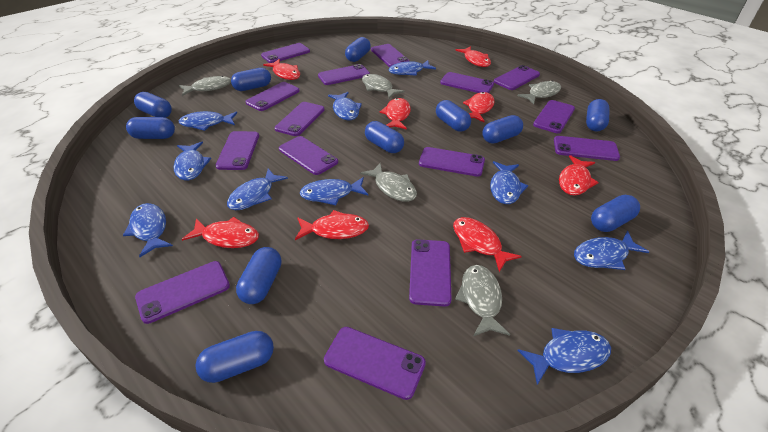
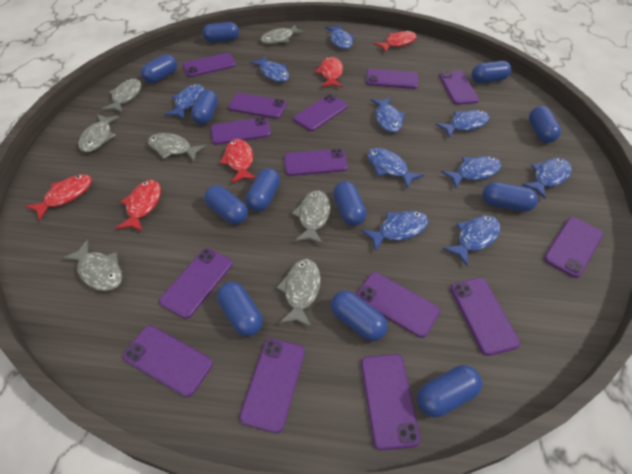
blue capsule: [126,117,175,139] [134,92,172,118] [195,331,274,383] [231,68,271,91] [236,247,281,304] [345,37,371,62] [365,121,404,153] [436,100,471,132] [482,115,523,144] [586,99,610,132] [591,195,640,232] = 11 -> [141,54,177,83] [191,89,218,125] [202,22,239,43] [204,185,248,224] [217,282,263,336] [246,168,280,211] [331,290,388,341] [333,181,367,226] [417,365,482,418] [472,61,511,83] [482,182,538,212] [529,106,561,143] = 12
grey fish: [179,76,231,96] [360,163,417,202] [362,74,405,99] [455,265,510,336] [517,81,561,104] = 5 -> [62,240,122,291] [78,114,119,152] [102,79,141,113] [148,133,206,161] [260,24,305,44] [276,259,321,328] [292,191,331,245] = 7
purple phone: [135,261,230,324] [215,131,259,170] [245,82,300,111] [261,43,310,63] [275,102,324,136] [279,136,338,175] [318,64,370,85] [324,327,426,400] [371,44,409,67] [409,239,452,307] [419,147,485,177] [440,72,494,93] [494,65,540,90] [533,100,575,133] [554,136,620,161] = 15 -> [123,325,213,397] [159,248,233,319] [183,53,236,77] [211,117,271,145] [228,93,287,119] [239,339,305,433] [284,149,348,176] [293,94,348,131] [356,272,440,338] [361,354,421,450] [366,69,418,89] [439,71,479,105] [450,278,520,356] [544,217,603,278] = 14
red fish: [182,217,259,248] [263,59,300,80] [295,210,369,240] [380,98,411,130] [453,217,522,272] [455,46,491,67] [463,92,495,122] [559,155,599,196] = 8 -> [25,175,92,221] [115,180,161,232] [220,139,256,184] [315,57,343,87] [374,31,417,53] = 5

